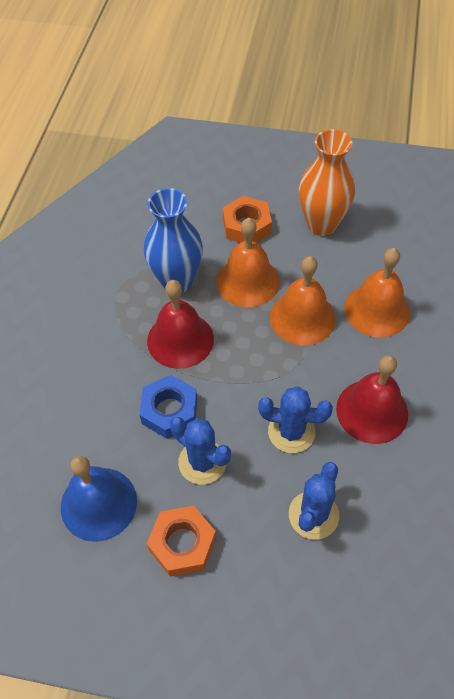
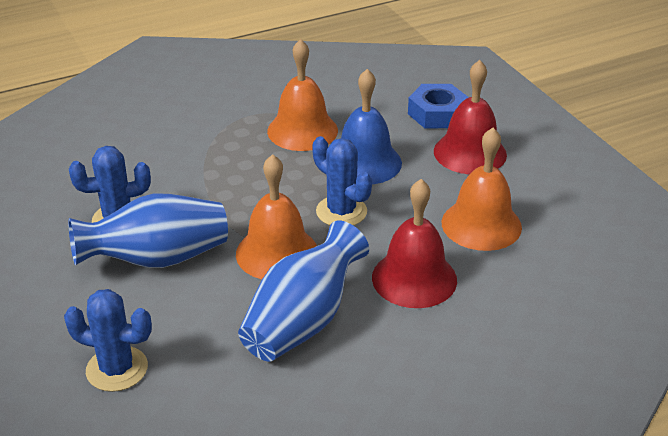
blue vase: [144,188,203,293] = 1 -> [69,194,228,268] [238,221,369,362] = 2
orange nut: [147,506,216,577] [223,196,272,243] = 2 -> none = 0
orange vase: [299,129,355,236] = 1 -> none = 0

